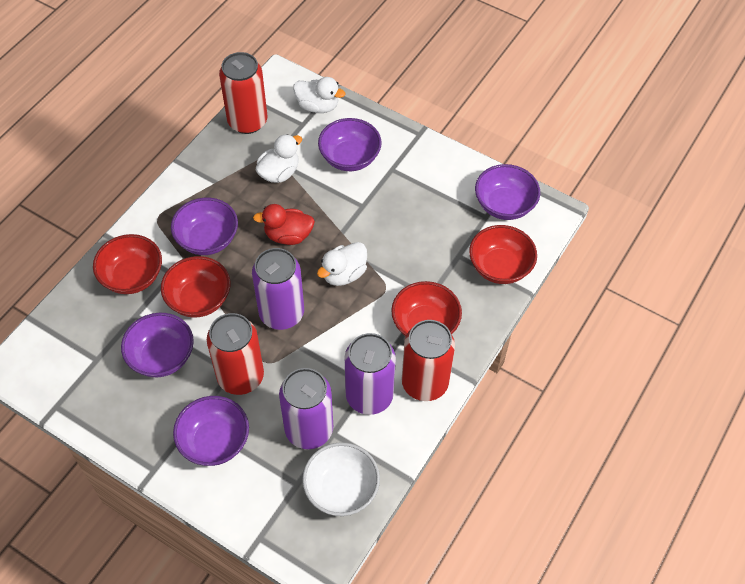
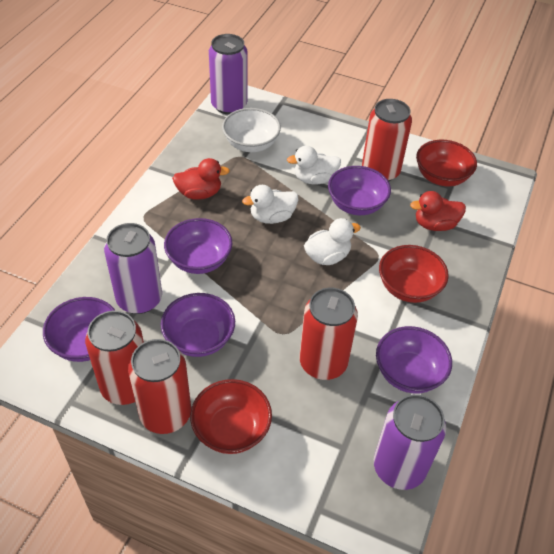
red bowl: [93,234,162,294] [161,256,231,318] [391,281,462,337] [469,225,537,284] = 4 -> [190,379,272,454] [379,245,449,303] [416,140,477,186] = 3
red can: [207,313,264,395] [219,52,267,134] [402,320,455,401] = 3 -> [85,311,144,405] [128,339,191,434] [299,288,358,380] [362,99,412,181] = 4
red duck: [253,204,315,245] = 1 -> [172,158,230,200] [410,191,466,231] = 2

